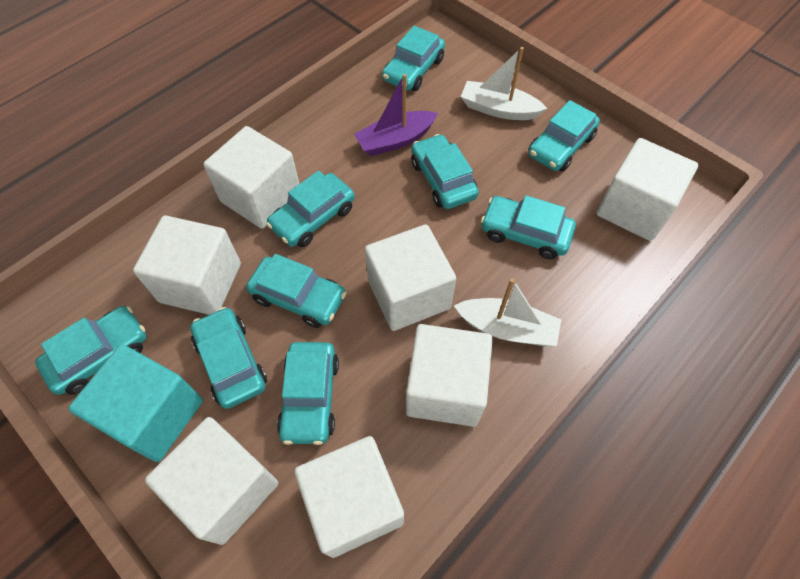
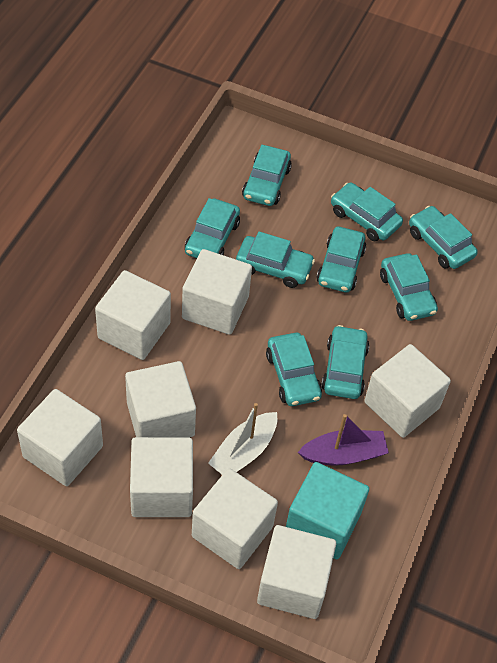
white boat: [454,278,562,346] [461,47,547,120] = 2 -> [208,403,277,475] = 1
white cube: [133,216,241,315] [145,417,278,545] [203,126,299,229] [294,436,404,558] [365,225,456,331] [406,324,493,427] [596,138,698,241] = 7 -> [17,389,103,486] [95,270,171,360] [125,361,196,438] [130,437,193,517] [182,249,252,335] [192,468,278,569] [257,525,336,619] [364,344,451,438] = 8

